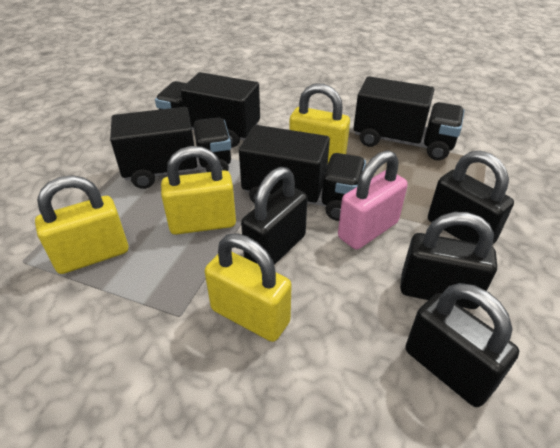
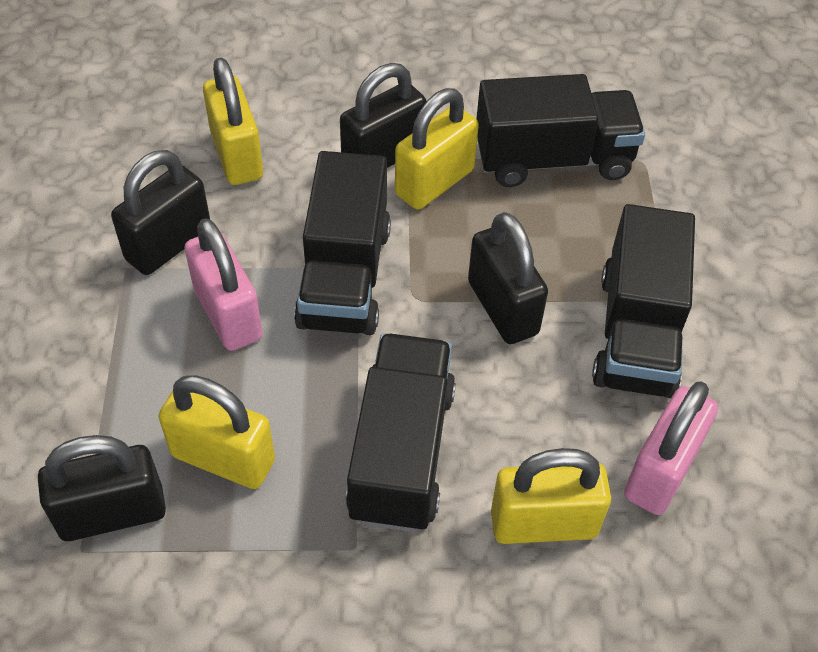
pink padlock: [338,150,408,250] = 1 -> [184,218,263,351] [624,381,718,515] = 2

